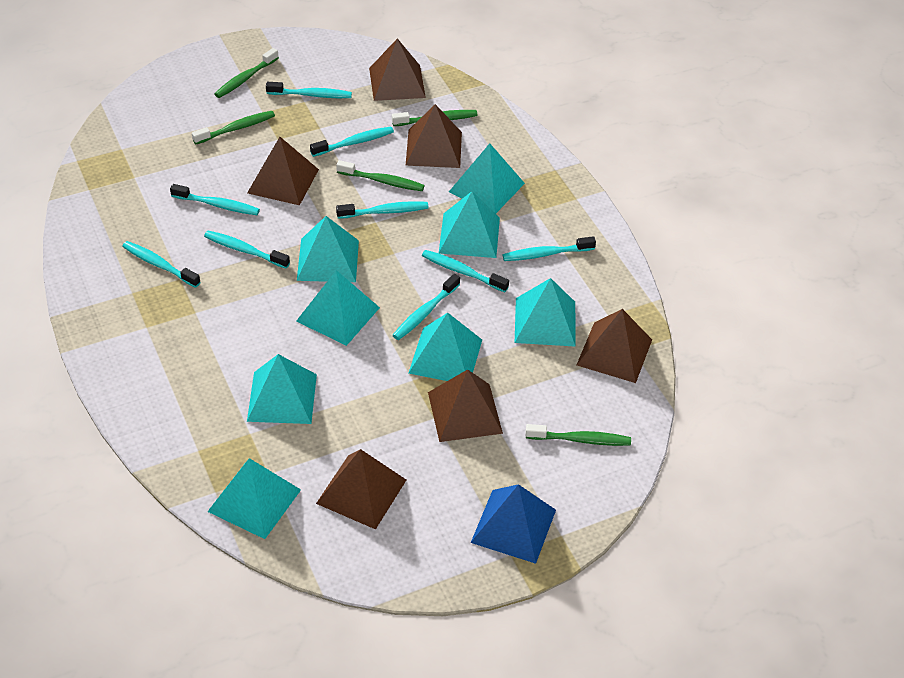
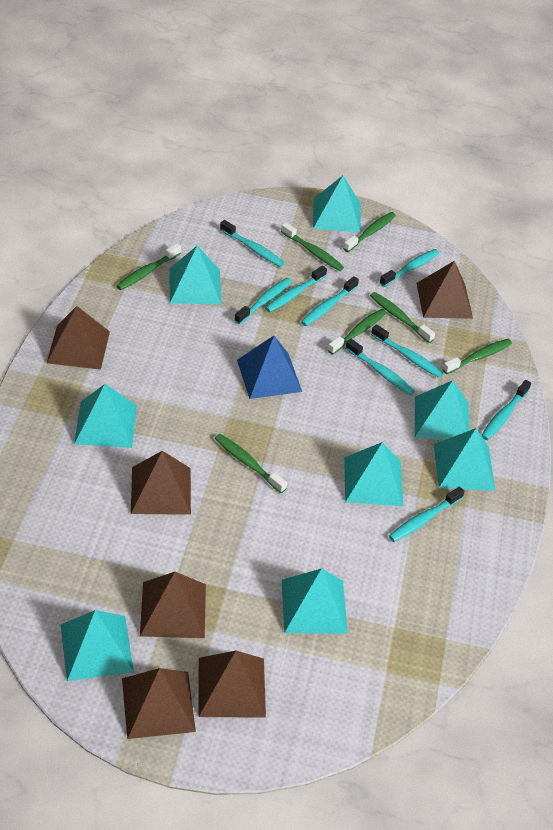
green toothbrush: [192,111,275,144] [215,48,279,98] [336,160,425,191] [392,110,478,126] [525,424,631,446] = 5 -> [116,243,181,290] [215,434,287,493] [281,222,344,271] [328,309,387,355] [343,212,396,252] [370,292,435,343] [443,339,512,374] = 7

